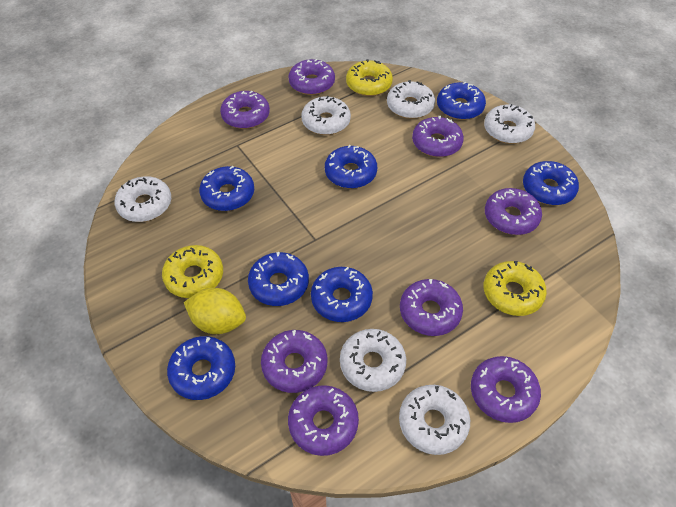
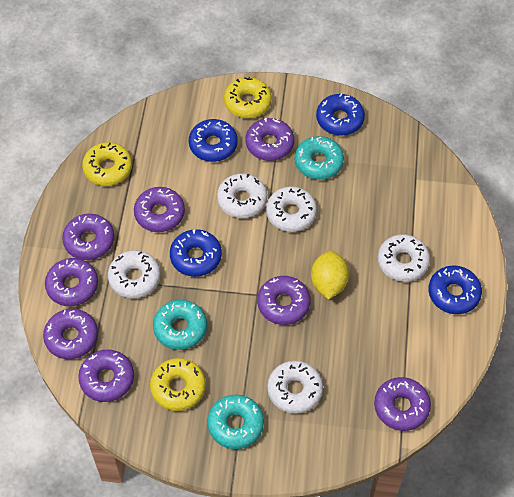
blue donut: [167,336,235,400] [199,166,254,211] [248,252,309,306] [311,267,373,322] [325,145,377,188] [437,82,486,120] [523,161,579,205] = 7 -> [170,229,222,277] [189,119,238,162] [316,93,365,136] [428,266,482,314] = 4
turquoise donut: none = 0 -> [153,300,207,350] [207,394,264,449] [294,136,344,180] = 3
white donut: [115,176,171,222] [301,96,351,135] [340,329,406,392] [387,80,435,119] [399,385,470,455] [484,104,535,144] = 6 -> [108,250,161,298] [217,173,268,218] [266,186,317,232] [267,361,323,414] [378,234,430,282] = 5

